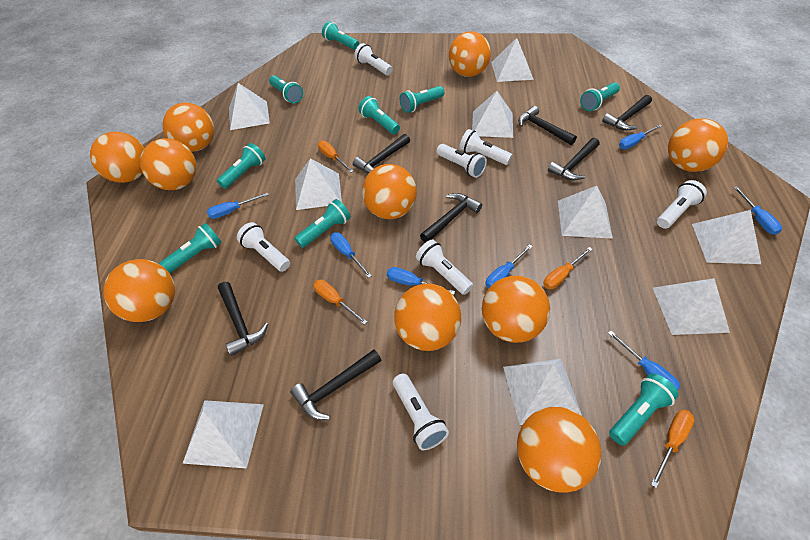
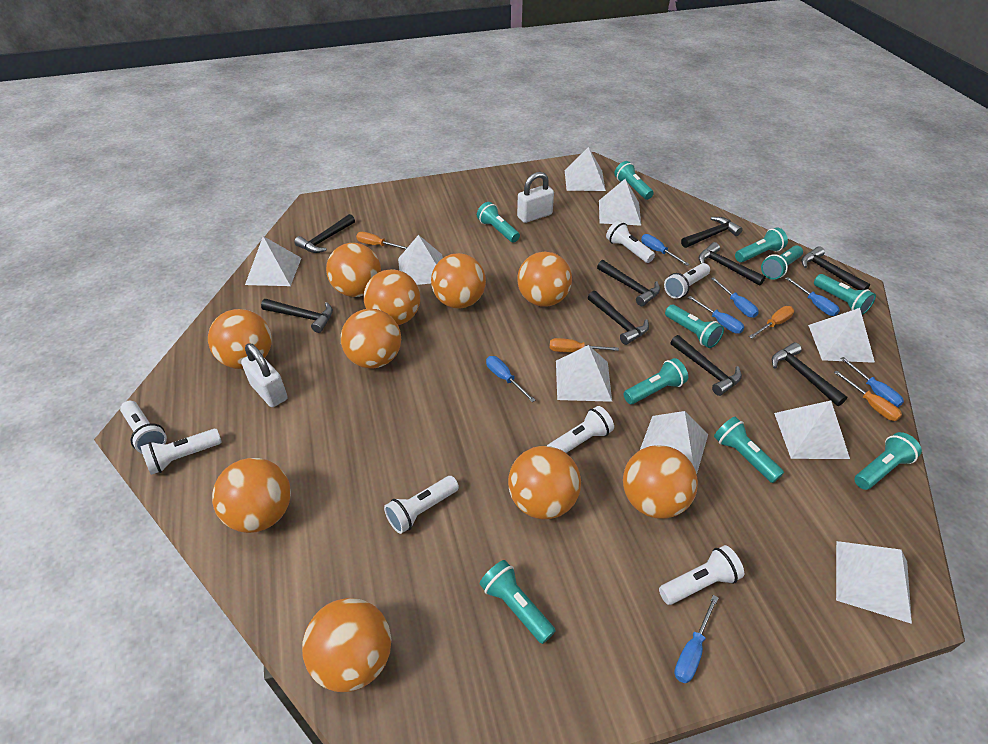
black hammer: [218,282,268,356] [290,349,382,420] [353,134,410,174] [420,193,482,243] [518,106,577,145] [548,138,599,180] [602,95,652,130] = 7 -> [261,299,333,333] [294,214,355,253] [588,291,649,345] [597,260,660,306] [670,335,742,396] [681,217,743,248] [699,242,766,286] [772,343,847,406] [801,246,870,290] = 9
turquoise flashlight: [159,223,222,273] [217,143,266,189] [269,75,303,104] [294,199,351,248] [322,21,359,50] [358,96,400,134] [400,86,444,113] [580,82,620,111] [609,373,679,446] = 9 -> [477,202,520,243] [480,560,556,644] [614,161,654,200] [623,358,688,404] [665,305,724,348] [714,417,784,483] [735,227,788,262] [761,245,803,280] [814,274,876,315] [854,432,922,490] = 10
white padlock: none = 0 -> [241,343,288,407] [517,172,554,223] = 2

